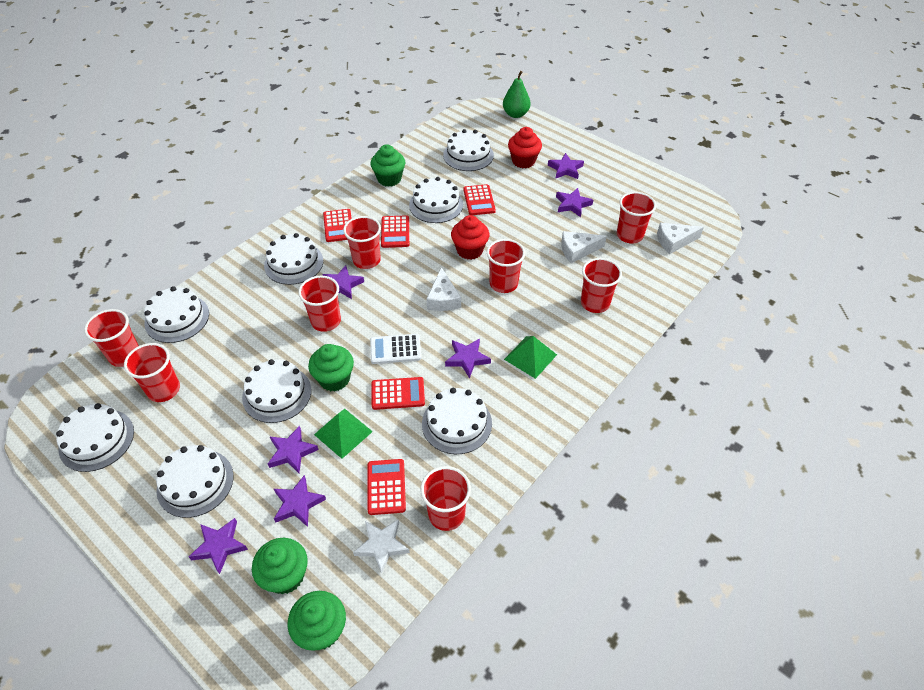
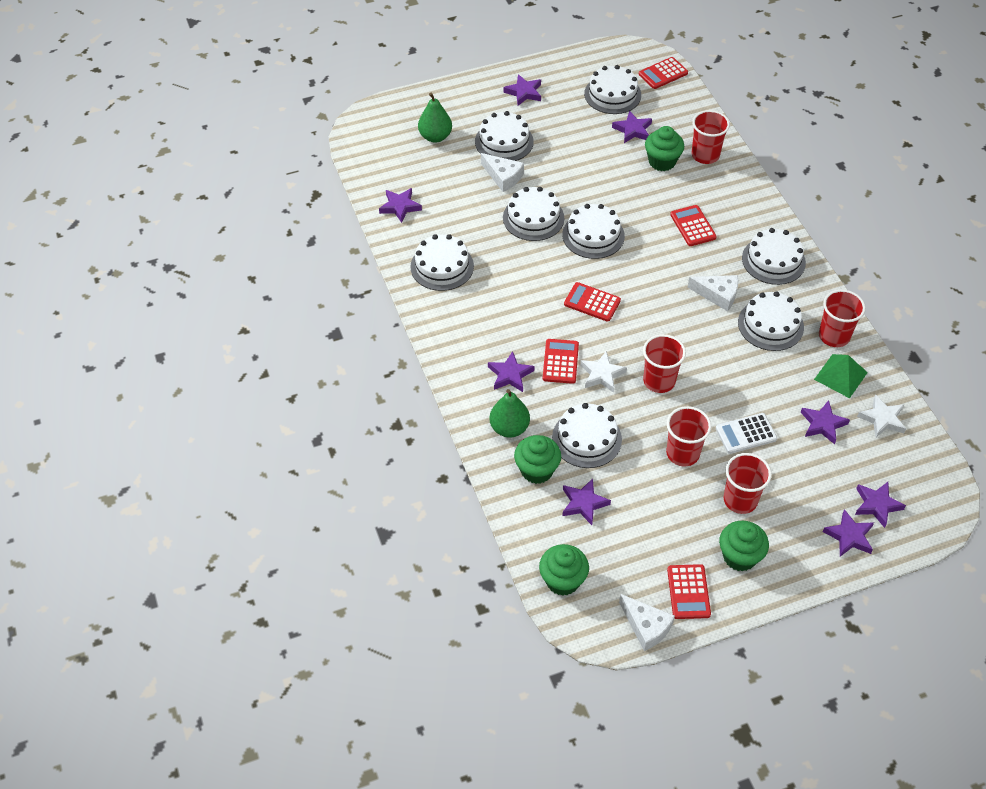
green pear: [503,71,531,118] = 1 -> [418,92,452,143] [489,389,530,438] = 2
green pyramid: [314,409,373,459] [504,336,557,379] = 2 -> [814,354,868,398] = 1
purple star: [189,518,248,574] [268,426,319,473] [274,475,326,527] [322,265,364,299] [445,338,491,378] [548,153,584,179] [556,188,593,217] = 7 -> [379,188,422,223] [488,351,535,392] [503,74,541,106] [562,478,611,525] [612,111,652,143] [800,400,850,444] [823,509,874,557] [855,482,906,528] = 8
red cup: [84,309,139,367] [124,343,180,402] [298,276,341,332] [343,216,381,269] [421,466,471,531] [487,239,525,293] [581,258,622,313] [617,192,656,244] = 8 -> [643,334,686,393] [666,406,711,466] [692,110,730,164] [724,453,772,514] [819,290,866,347] = 5
red cupcake: [451,215,489,260] [508,127,542,168] = 2 -> none = 0
white star: [353,519,410,574] = 1 -> [580,351,627,393] [857,394,906,437] = 2

